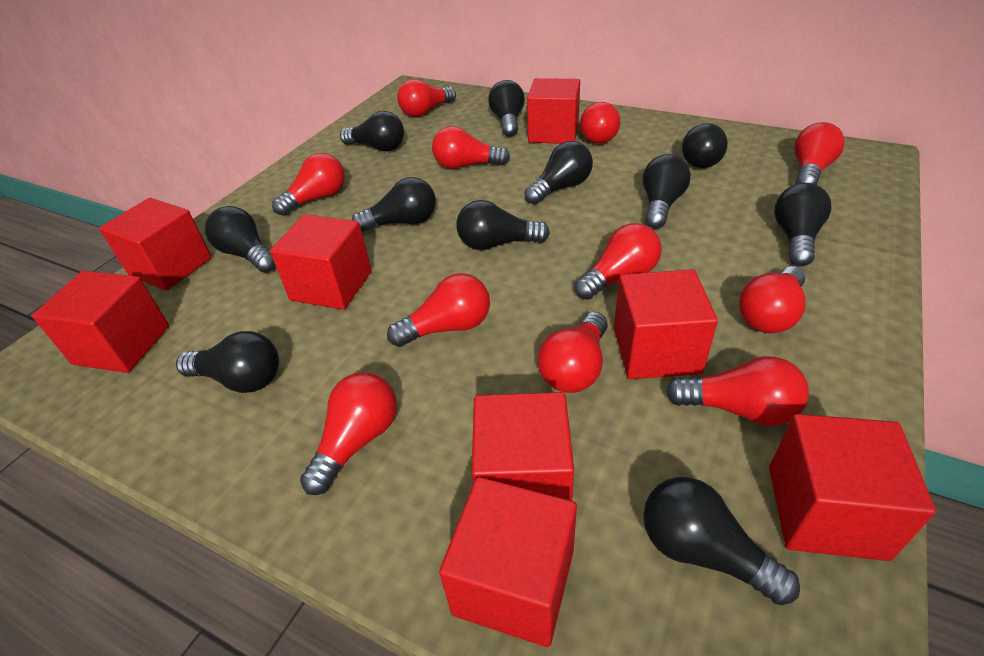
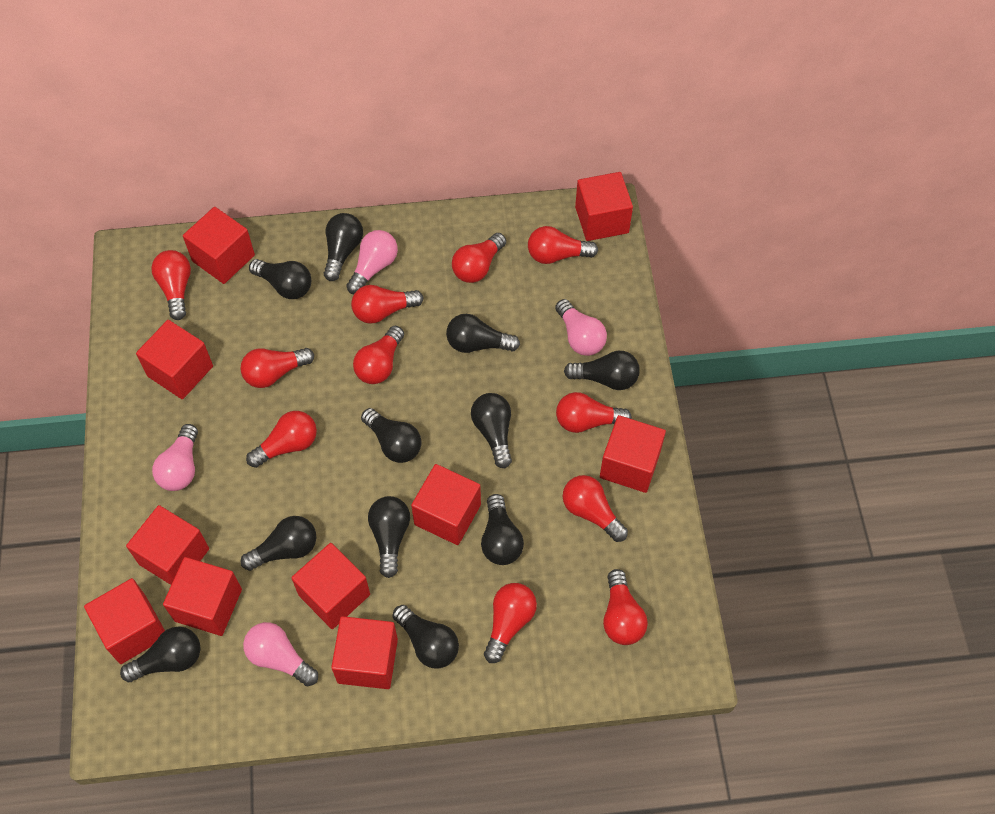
pink light bulb: none = 0 -> [152,424,198,491] [243,622,318,686] [346,230,398,295] [555,299,607,356] = 4
red cube: [32,271,169,373] [99,198,212,291] [270,214,372,310] [439,477,577,647] [472,392,574,501] [527,78,580,144] [614,269,718,379] [769,414,936,561] = 8 -> [84,578,165,664] [126,505,209,585] [136,320,213,399] [163,557,242,636] [183,207,255,284] [291,543,370,629] [331,616,398,689] [411,464,481,545] [575,172,633,241] [600,415,666,493] = 10

